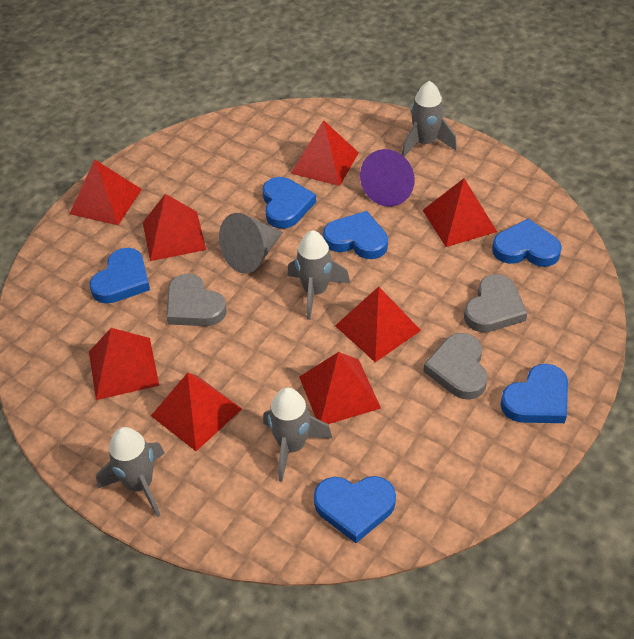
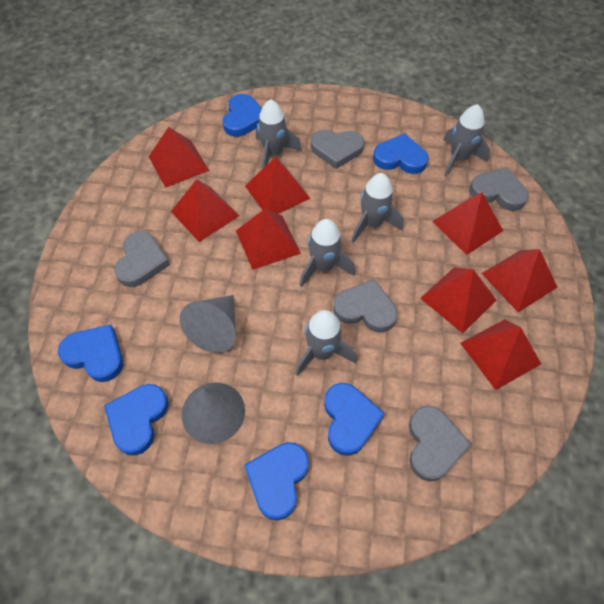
grey cone: [219,213,283,274] = 1 -> [180,295,236,353] [182,383,245,444] = 2
grey heart: [166,274,227,326] [423,333,488,400] [464,274,527,332] = 3 -> [114,231,170,287] [310,130,364,169] [333,279,397,333] [409,406,471,482] [469,167,529,211] = 5
grey rocket: [96,427,165,517] [263,388,332,482] [287,230,350,320] [402,81,457,157] = 4 -> [256,99,302,169] [295,310,357,376] [300,219,355,287] [352,173,404,243] [443,104,490,177] = 5
purple cone: [360,149,414,207] = 1 -> none = 0

